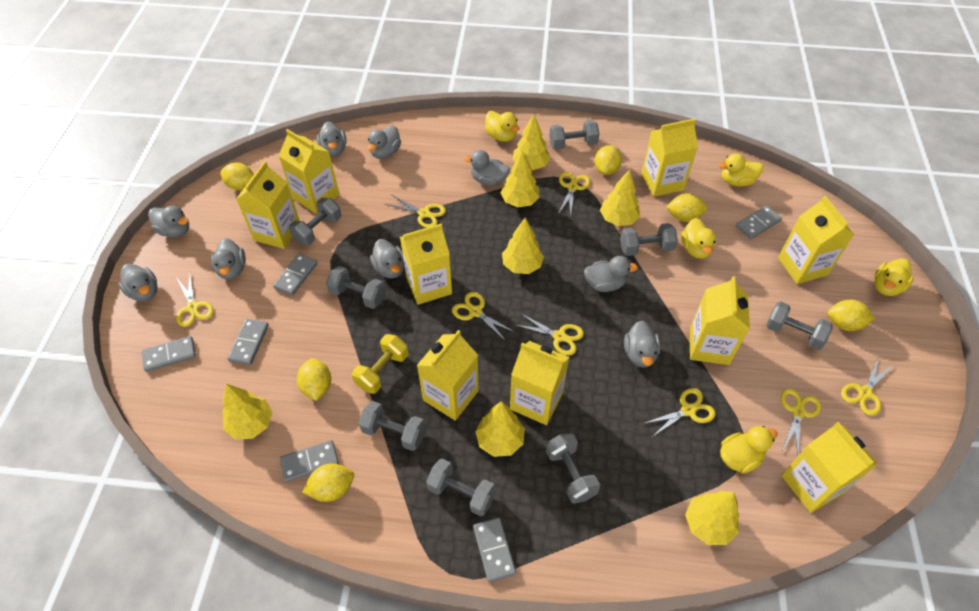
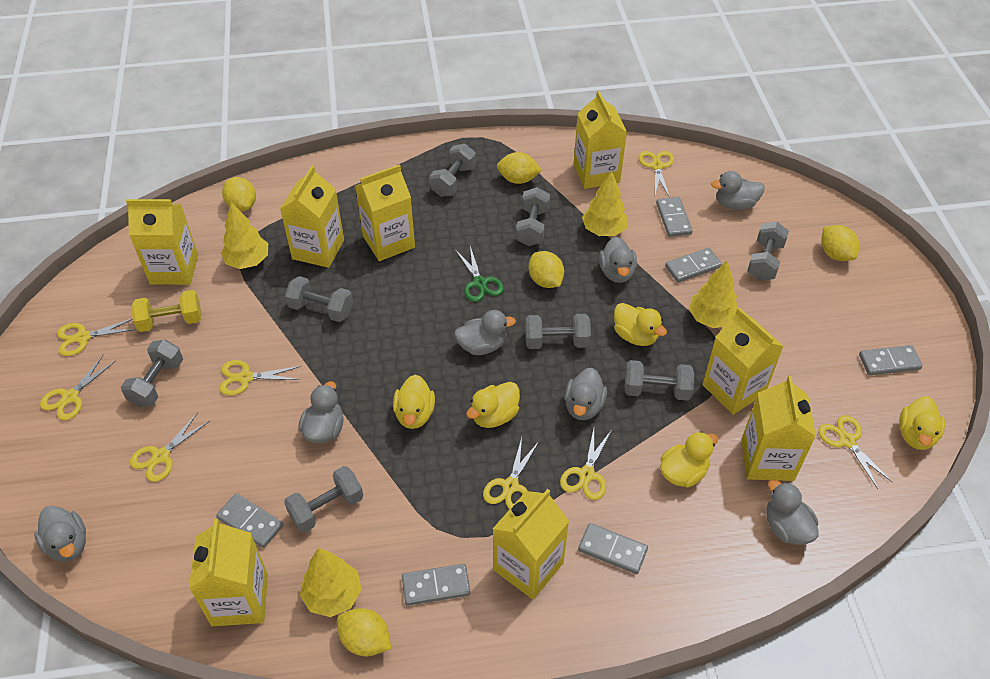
green scissors: none = 0 -> [456,246,504,302] = 1
grey duck: [118,264,158,301] [148,206,189,238] [211,238,246,279] [317,121,347,156] [367,125,401,159] [370,239,405,278] [464,150,510,186] [584,256,638,292] [624,321,661,368] = 9 -> [34,505,86,562] [298,381,344,444] [454,310,516,355] [564,368,607,420] [599,237,637,283] [711,171,765,210] [766,479,819,545] = 7
yellow carton: [236,161,299,249] [279,129,339,213] [400,223,452,305] [417,330,479,421] [510,341,569,425] [641,119,698,197] [690,276,750,365] [778,196,854,284] [781,422,878,513] = 9 -> [126,199,198,285] [189,519,268,626] [280,166,344,268] [355,164,415,261] [493,489,569,599] [574,91,627,189] [702,307,784,415] [741,376,816,481] = 8
yellow lemon: [220,163,254,191] [297,358,331,401] [302,463,354,502] [594,145,622,175] [666,193,707,222] [828,300,875,331] = 6 -> [222,177,256,211] [337,608,391,656] [497,152,542,184] [528,251,564,288] [821,225,859,261] = 5
yellow tree: [222,384,273,440] [475,401,525,457] [501,151,540,207] [502,218,544,274] [513,115,550,170] [600,169,640,226] [685,491,739,545] = 7 -> [221,202,268,269] [300,548,362,617] [582,170,628,236] [689,261,738,328] = 4

